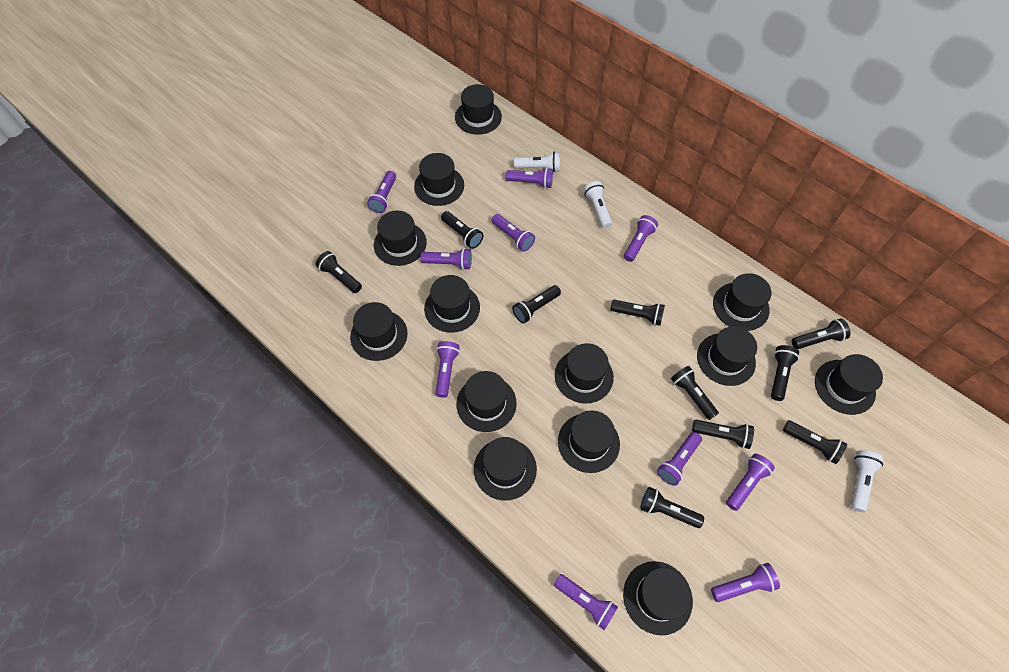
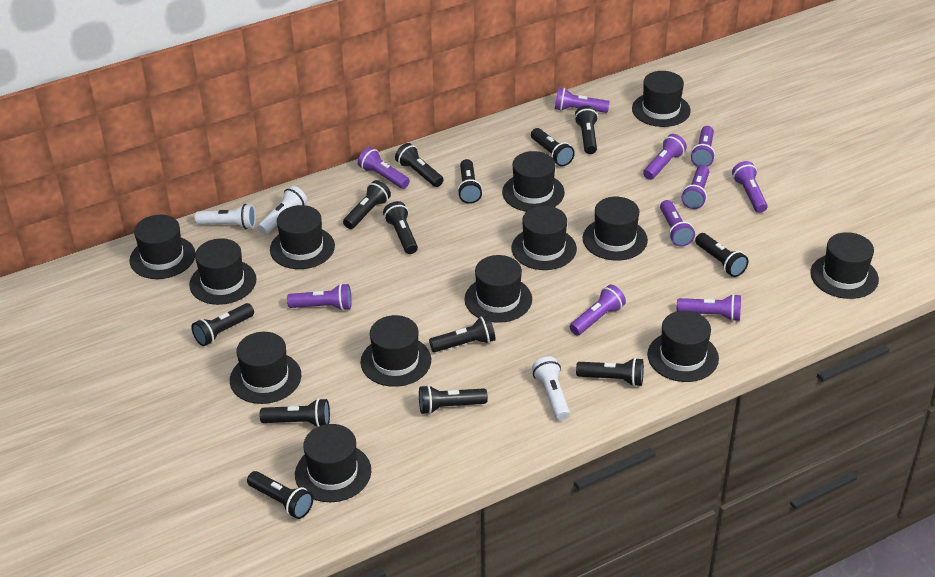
black flashlight: [316,251,362,293] [441,211,483,249] [512,285,561,323] [610,300,665,326] [641,487,704,528] [671,366,719,420] [692,420,754,449] [771,345,799,401] [783,420,847,464] [792,318,850,349] = 10 -> [192,303,254,346] [247,471,313,519] [260,398,330,427] [343,180,391,229] [383,201,418,254] [395,143,443,187] [419,385,488,414] [429,316,496,352] [457,159,483,204] [531,128,575,166] [574,105,598,154] [576,358,644,386] [695,233,748,277] = 13

